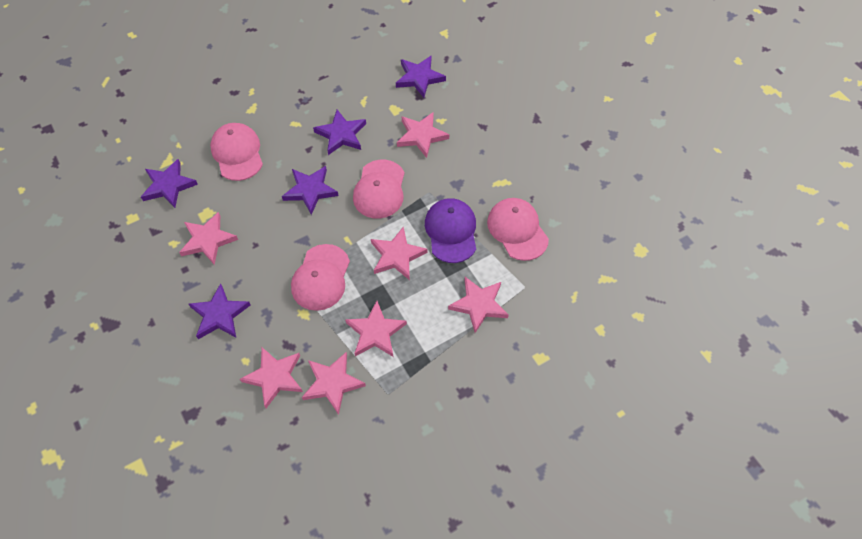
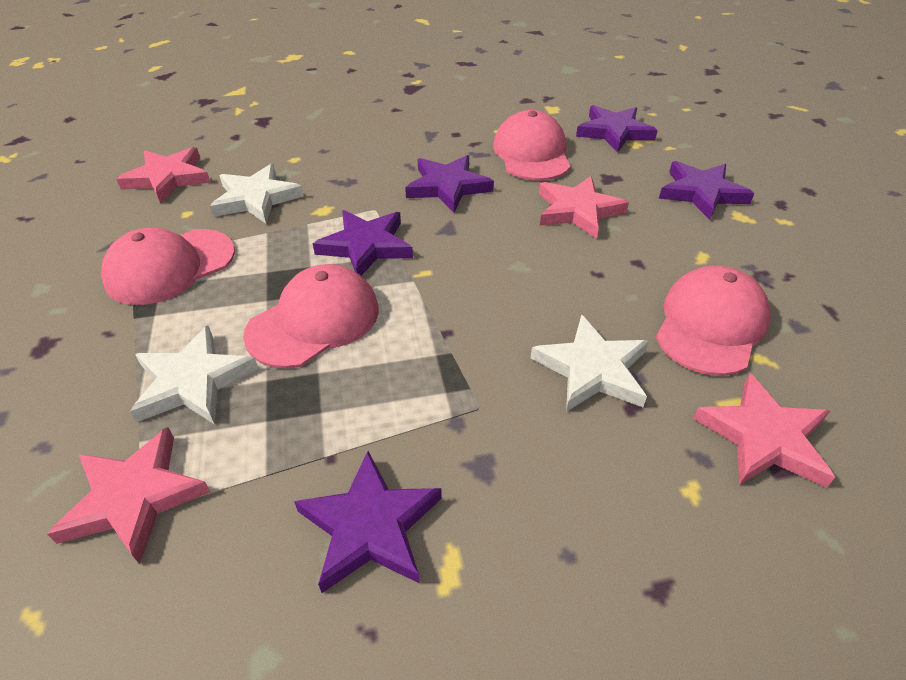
pink star: [179,212,238,265] [240,347,303,408] [302,352,366,415] [345,301,407,357] [371,227,427,280] [397,112,449,158] [448,277,509,333] = 7 -> [47,427,210,564] [116,147,211,204] [539,176,629,239] [693,374,835,488] = 4
purple cap: [425,198,476,263] = 1 -> none = 0
white star: none = 0 -> [130,326,258,425] [210,164,304,224] [530,315,649,412] = 3

